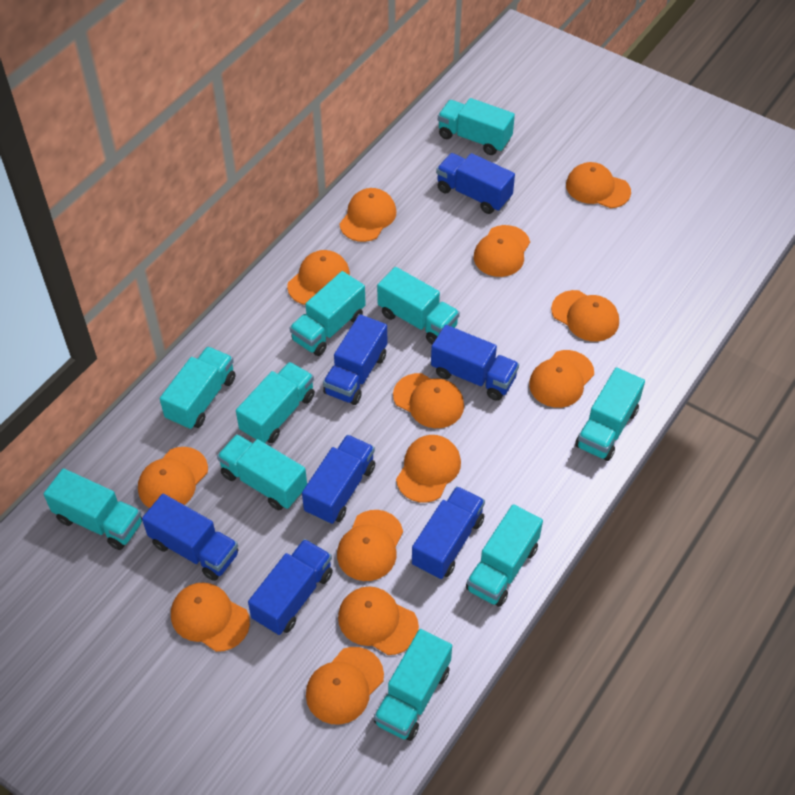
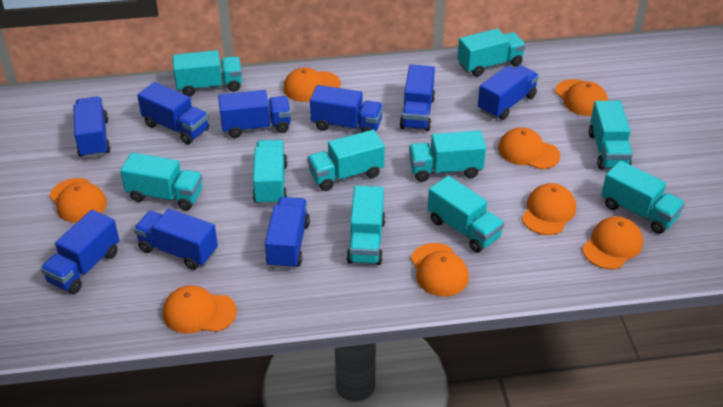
blue truck: [142,494,238,581] [248,539,333,635] [302,435,375,524] [323,314,387,405] [412,486,485,579] [431,325,519,401] [436,153,515,214] = 7 -> [41,210,119,294] [73,96,111,158] [134,209,218,270] [137,82,209,144] [218,90,291,138] [265,197,310,270] [310,85,383,133] [399,64,435,131] [478,65,539,120] = 9
orange cap: [138,447,208,508] [171,583,250,652] [287,250,350,305] [306,647,384,725] [337,510,403,581] [338,586,419,655] [340,188,397,242] [393,373,464,428] [396,435,461,503] [474,225,530,277] [529,350,594,408] [551,290,619,342] [566,162,631,208] = 13 -> [50,178,107,223] [163,285,237,333] [283,68,341,102] [411,243,469,297] [498,127,560,170] [522,183,576,235] [555,79,608,116] [582,216,643,269] = 8

